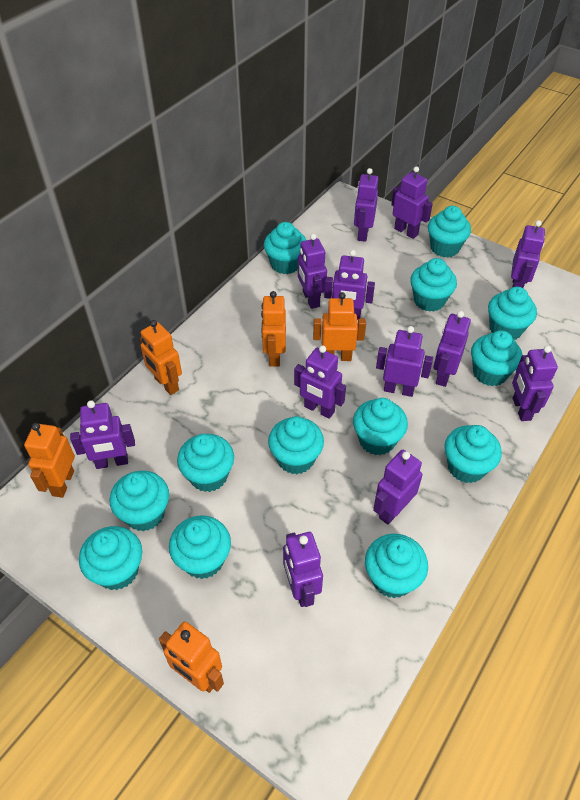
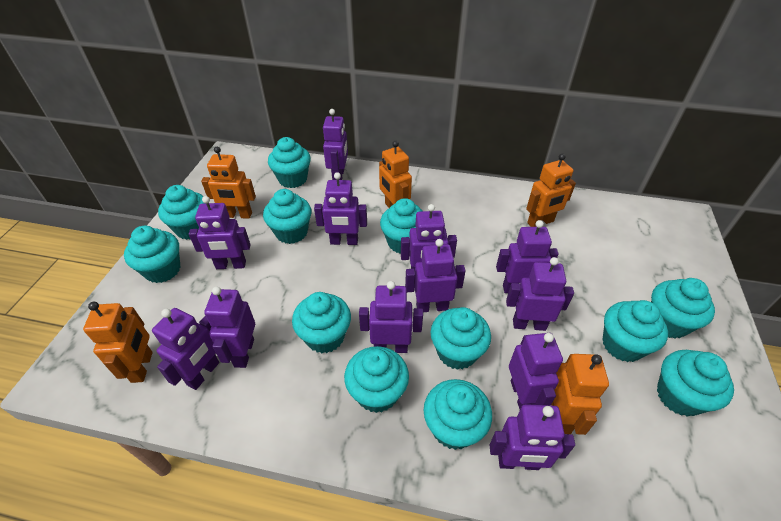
turquoise cupcake: [79,526,142,590] [110,471,169,531] [169,516,231,579] [177,434,234,492] [264,222,306,274] [268,416,324,474] [353,398,408,455] [365,534,428,598] [410,258,457,312] [428,206,471,257] [444,425,502,483] [471,330,522,386] [488,287,537,340] = 13 -> [124,226,181,283] [158,185,204,240] [263,189,311,244] [268,137,311,188] [292,292,351,353] [344,346,409,413] [380,198,423,254] [424,379,492,450] [431,307,491,370] [602,300,668,362] [651,278,715,339] [657,350,734,417] = 12

